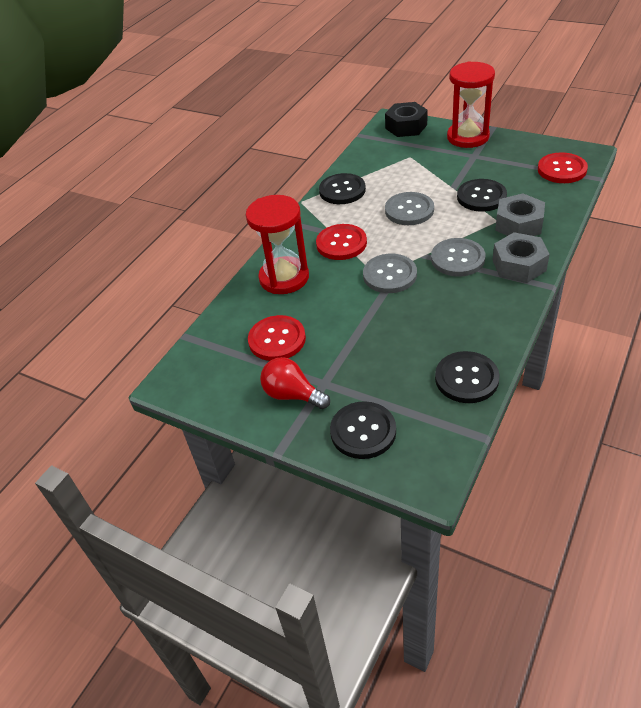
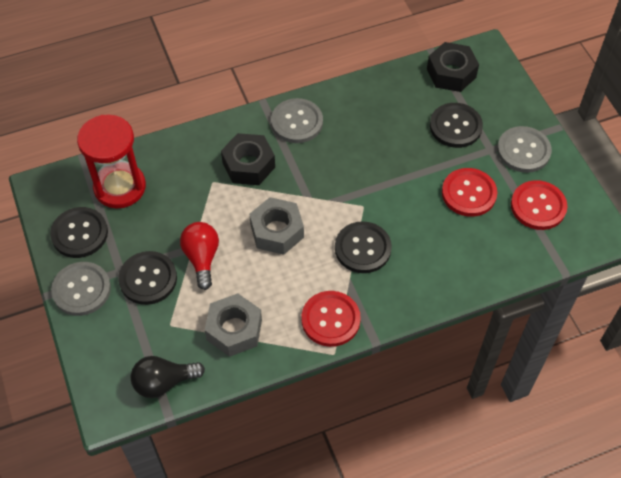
black light bulb: none = 0 -> [131,356,205,398] = 1
black nut: [385,102,428,137] = 1 -> [221,133,275,185] [427,42,479,92] = 2
red hourglass: [246,195,309,294] [447,62,495,148] = 2 -> [77,114,146,208] = 1

